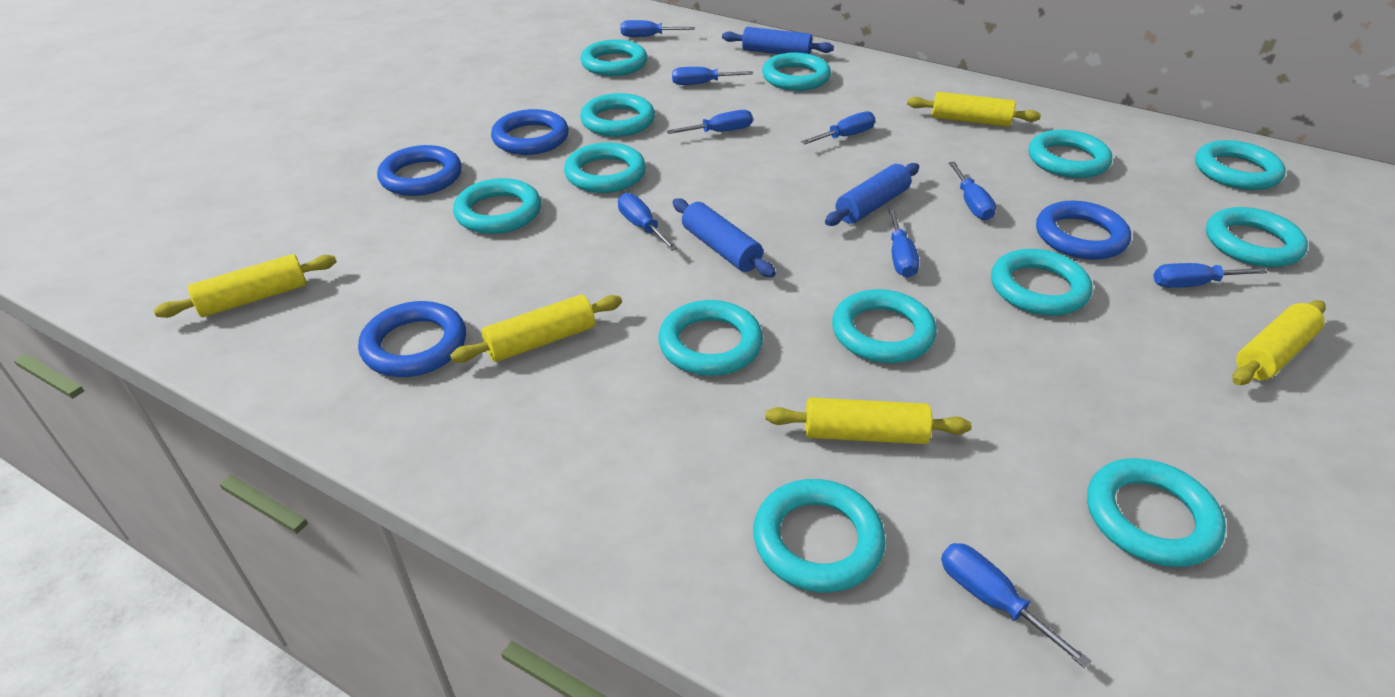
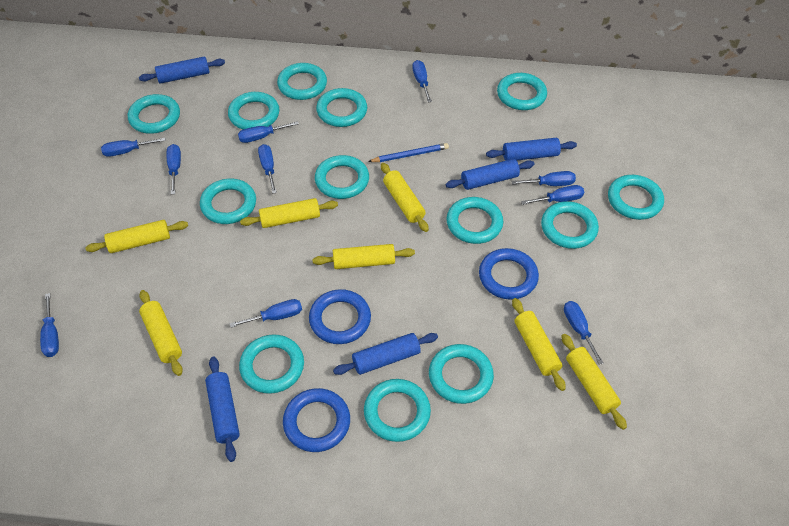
blue pencil: none = 0 -> [368,143,449,162] = 1
blue ring: [358,301,466,377] [377,145,462,196] [491,109,569,155] [1036,201,1131,260] = 4 -> [283,388,350,452] [309,289,371,344] [479,248,539,300] = 3
blue rolling pin: [673,198,776,277] [722,27,834,54] [825,163,919,226] = 3 -> [139,57,225,84] [205,357,240,462] [333,333,438,375] [446,159,534,190] [486,138,577,161] = 5
blue screwdriver: [618,193,678,251] [620,20,695,37] [667,110,753,134] [672,67,753,85] [801,111,875,144] [889,209,919,278] [941,543,1091,668] [948,162,996,220] [1153,263,1268,288] = 9 -> [40,293,59,357] [101,138,166,157] [167,144,181,195] [229,299,302,328] [238,121,299,143] [258,144,277,194] [412,60,432,102] [511,171,576,186] [521,185,584,205] [564,301,604,365] = 10
yellow rolling pin: [154,254,337,318] [450,295,622,363] [765,398,971,444] [907,92,1041,127] [1232,300,1326,385] = 5 -> [85,220,188,253] [139,290,183,376] [240,198,338,228] [312,244,415,269] [381,163,429,232] [512,298,566,391] [561,334,627,430] = 7

